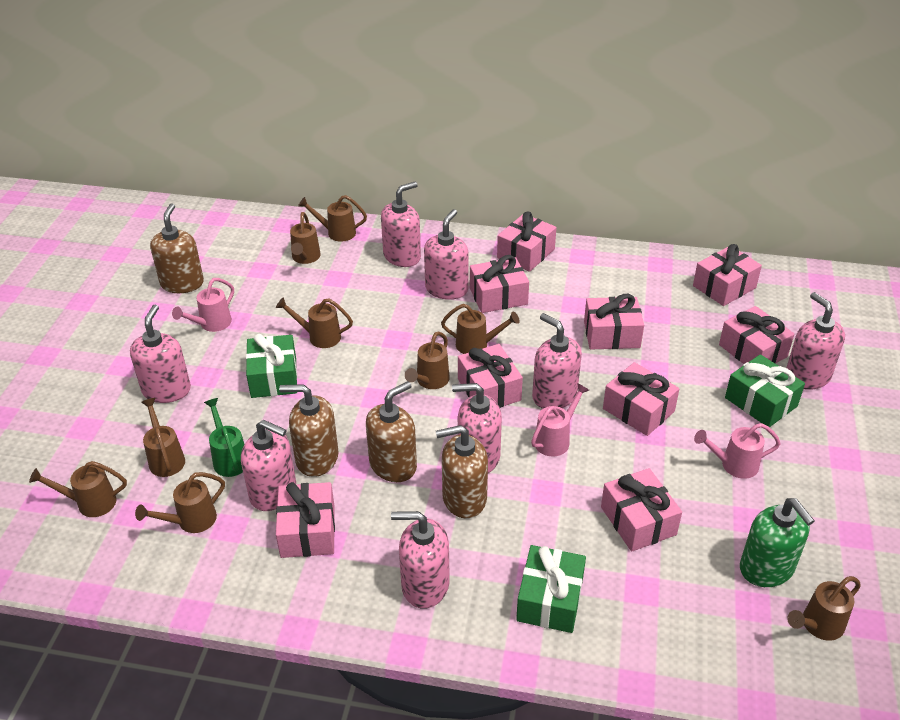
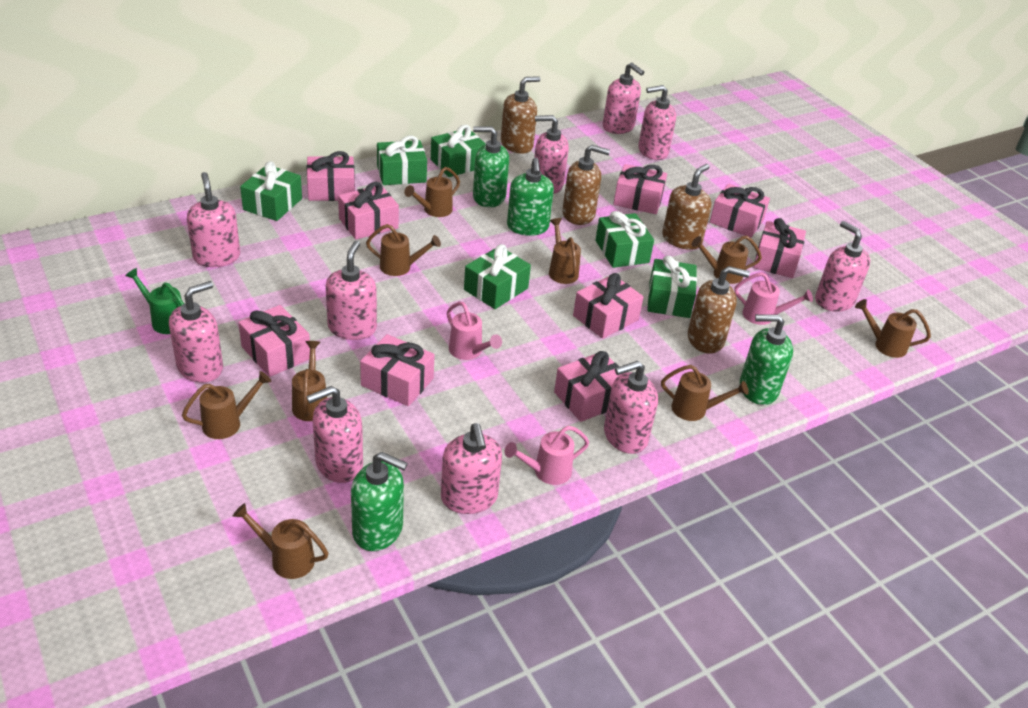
green gift: [246,334,297,398] [516,545,586,633] [725,354,805,427] = 3 -> [240,161,302,221] [377,136,427,185] [431,124,485,177] [464,244,531,309] [595,211,654,268] [647,256,697,318] = 6
green soap dispenser: [740,498,815,587] = 1 -> [351,452,408,551] [473,126,509,208] [507,158,554,236] [740,314,793,405] = 4
pink soap dispenser: [130,305,191,403] [241,420,296,511] [381,182,421,267] [391,511,450,609] [424,209,469,300] [452,383,502,473] [532,313,582,409] [786,292,845,390] = 8 -> [169,281,223,383] [187,172,240,267] [306,386,363,483] [326,241,377,340] [441,423,502,514] [534,115,569,194] [603,63,644,134] [604,361,658,454] [638,85,676,160] [815,221,870,312] = 10

